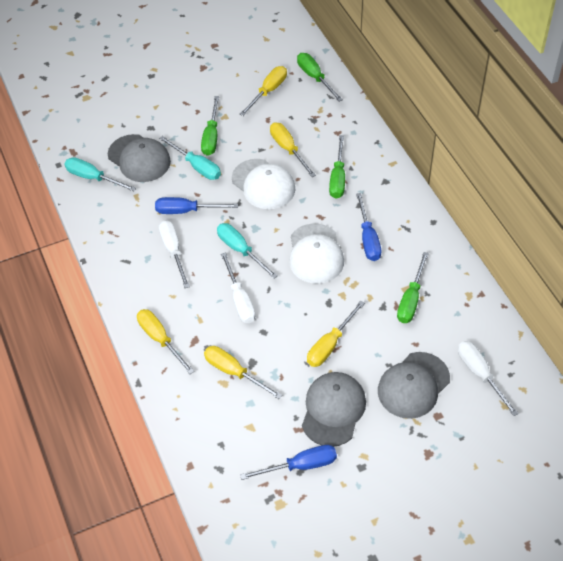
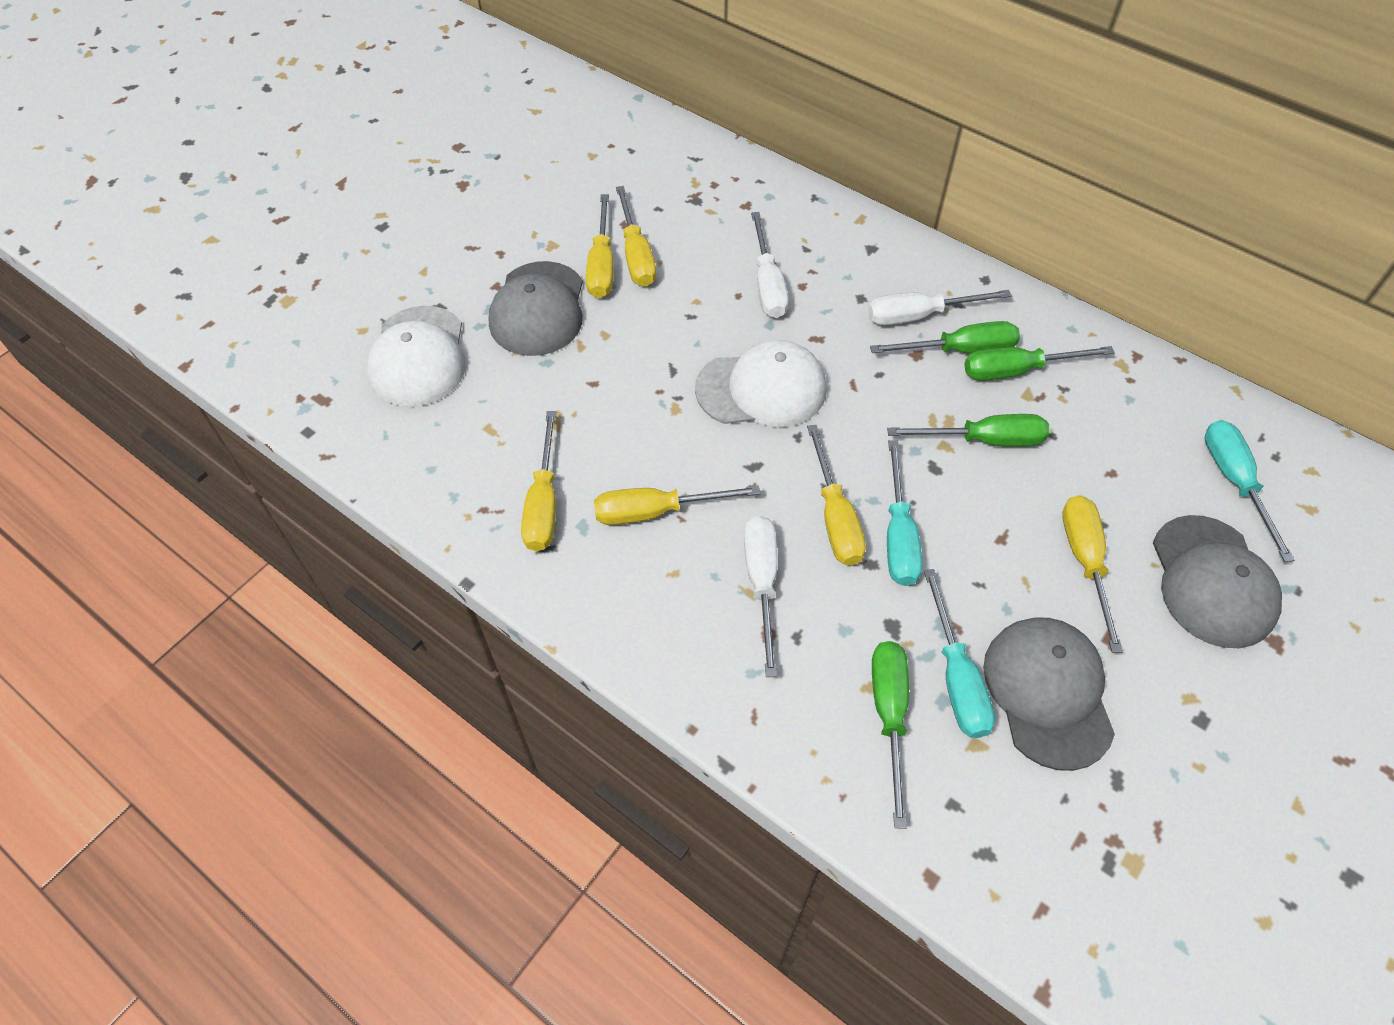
blue screwdriver: [155,197,238,214] [240,445,337,480] [356,193,381,261] = 3 -> none = 0
yellow screwdriver: [137,309,194,374] [204,346,282,399] [240,66,287,116] [270,122,316,177] [307,301,365,367] = 5 -> [521,411,556,551] [586,194,613,298] [594,485,761,525] [616,186,656,286] [807,425,866,566] [1062,495,1123,653] = 6

